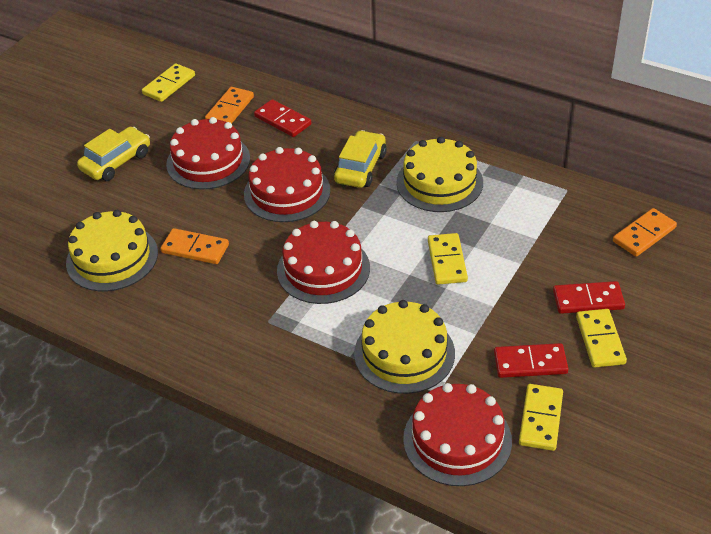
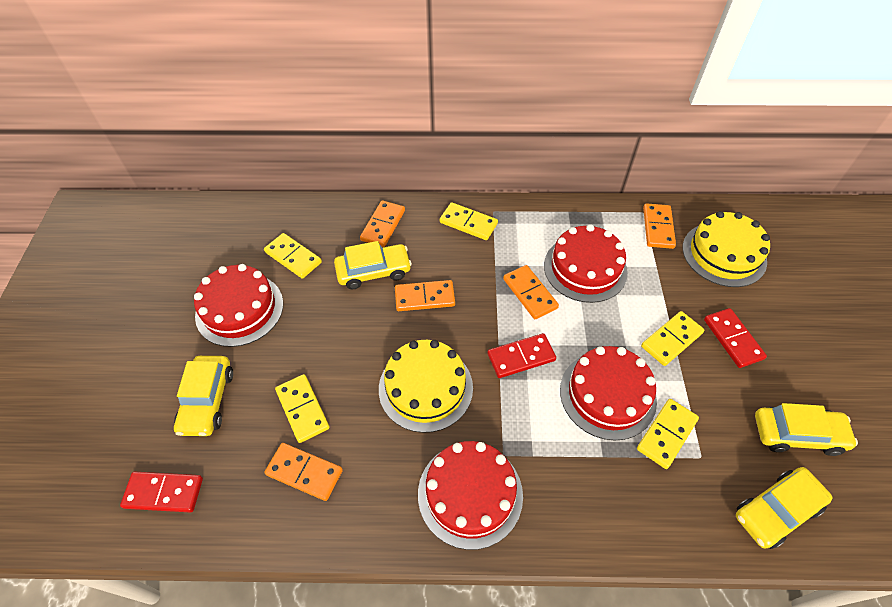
orange domino: [160,228,229,264] [205,87,254,124] [613,208,677,257] = 3 -> [265,443,343,501] [360,200,405,247] [395,280,455,311] [503,265,559,319] [643,203,676,249] = 5
yellow cake: [66,210,158,291] [354,300,455,394] [396,137,483,212] = 3 -> [379,340,473,433] [682,211,770,287] = 2
yellow car: [77,127,150,181] [334,130,387,188] = 2 -> [174,356,233,436] [334,241,412,289] [736,467,833,549] [755,403,858,456] = 4
yellow domino: [142,63,195,102] [428,233,468,285] [519,384,563,451] [576,309,627,368] = 4 -> [264,233,322,279] [275,374,329,443] [440,202,498,240] [637,399,699,469] [641,311,705,366] = 5

